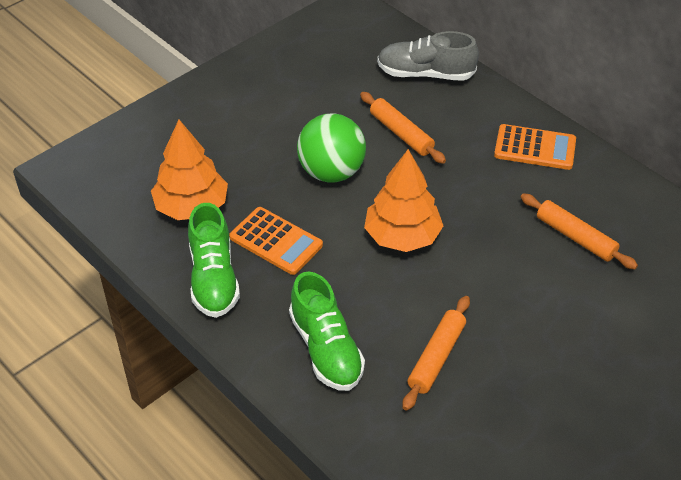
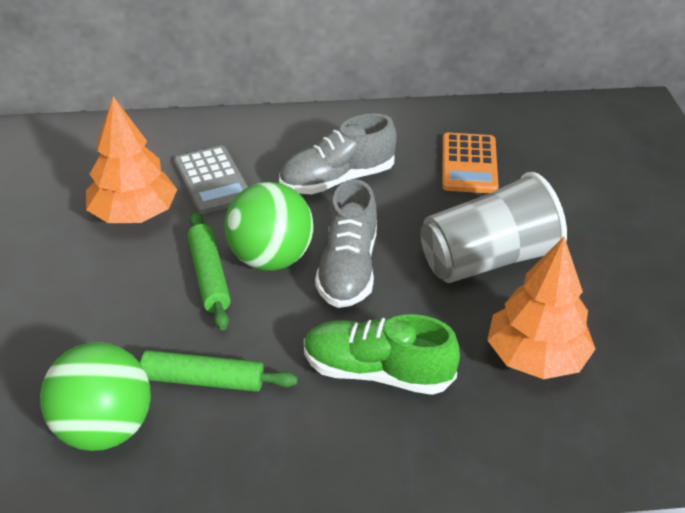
green ball: [297,113,366,183] = 1 -> [40,342,151,451] [224,182,314,271] = 2
green rolling pin: none = 0 -> [138,350,298,392] [187,211,231,330] = 2
green shoe: [188,203,240,318] [289,272,365,391] = 2 -> [304,314,460,395] = 1
grey calculator: none = 0 -> [174,146,248,214] = 1
grey cup: none = 0 -> [421,172,567,283] = 1
grey shoe: [377,31,479,81] = 1 -> [279,113,397,194] [315,179,377,308] = 2
orange calculator: [229,207,323,275] [494,124,576,170] = 2 -> [442,133,499,193] = 1
orange rolling pin: [360,92,446,164] [403,296,470,411] [521,193,638,269] = 3 -> none = 0

